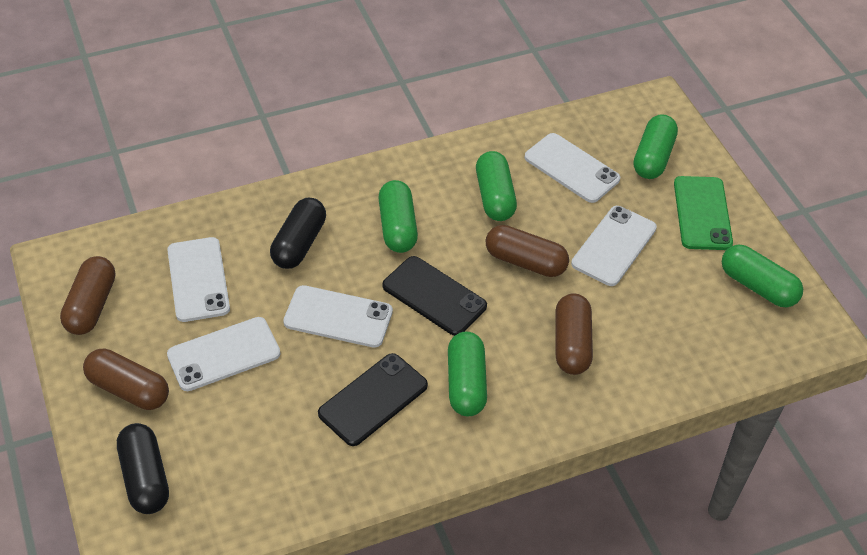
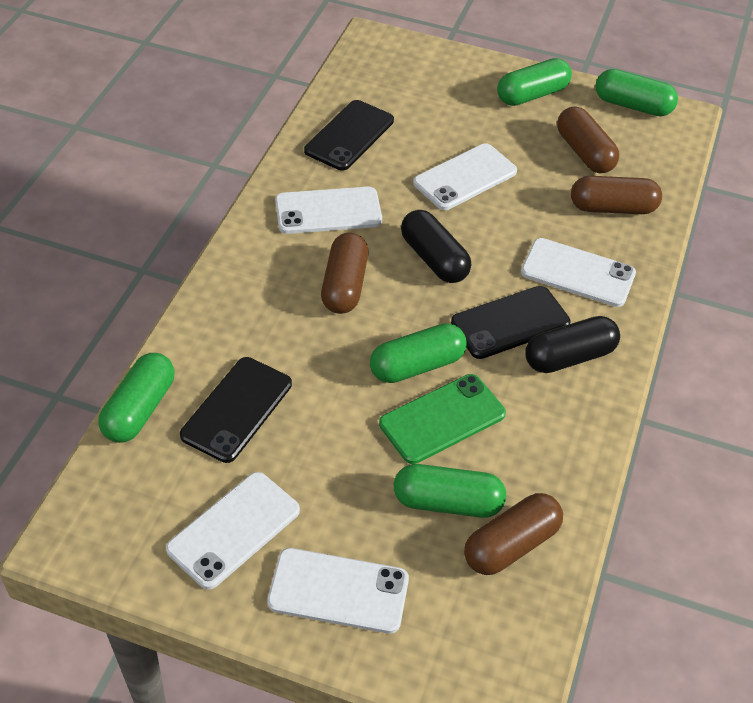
black phone: [318,353,428,446] [382,256,487,336] = 2 -> [180,357,292,463] [304,100,394,170] [451,286,570,359] = 3

